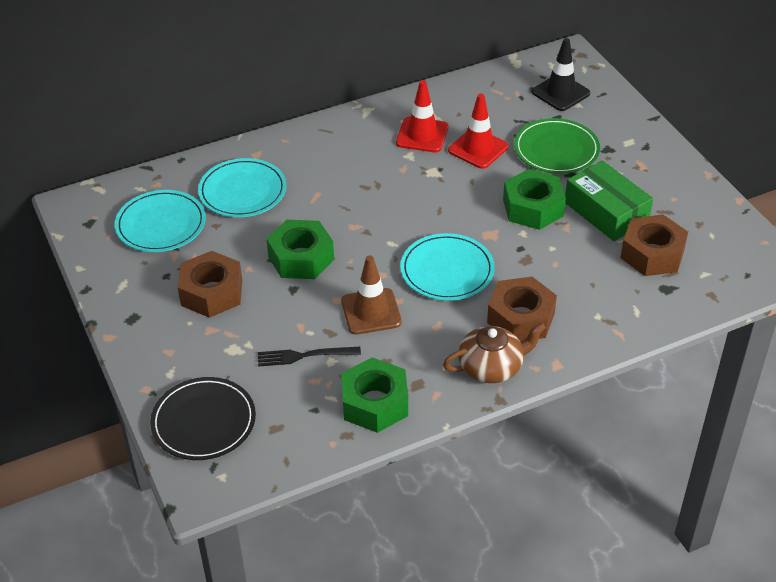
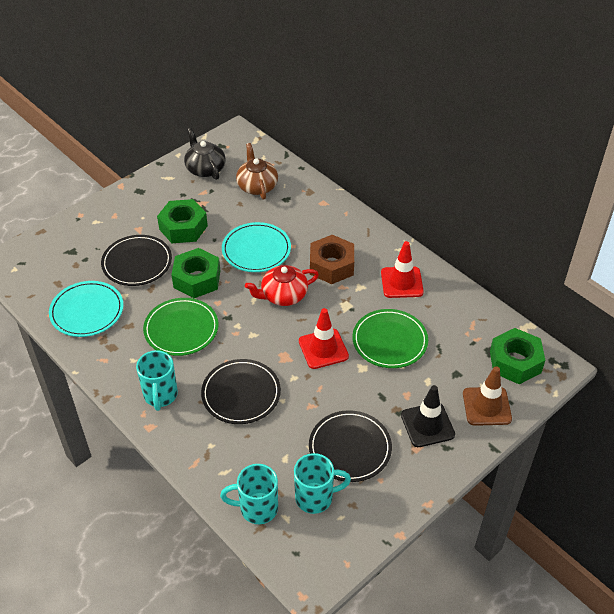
black fork: [258,347,361,367] = 1 -> none = 0
black plate: [150,377,256,460] = 1 -> [101,235,172,286] [201,359,281,424] [309,410,392,482] = 3
black teapot: none = 0 -> [184,128,226,180] = 1
brown nut: [178,251,242,318] [487,277,557,341] [621,215,688,276] = 3 -> [310,235,354,284] = 1
green box: [565,161,653,241] = 1 -> none = 0
green plate: [514,118,600,174] = 1 -> [143,298,219,356] [352,309,428,368] = 2
red teapot: none = 0 -> [245,265,319,306] = 1
turquoise mug: none = 0 -> [136,350,178,411] [220,464,278,524] [294,453,351,514] = 3
turquoise plate: [115,190,206,252] [198,158,286,217] [400,233,495,301] = 3 -> [49,281,124,337] [222,222,291,272] = 2

